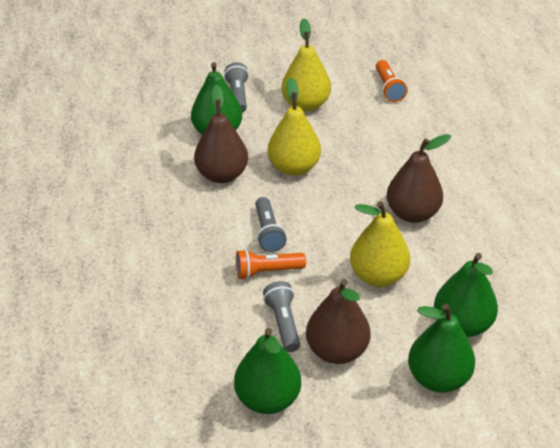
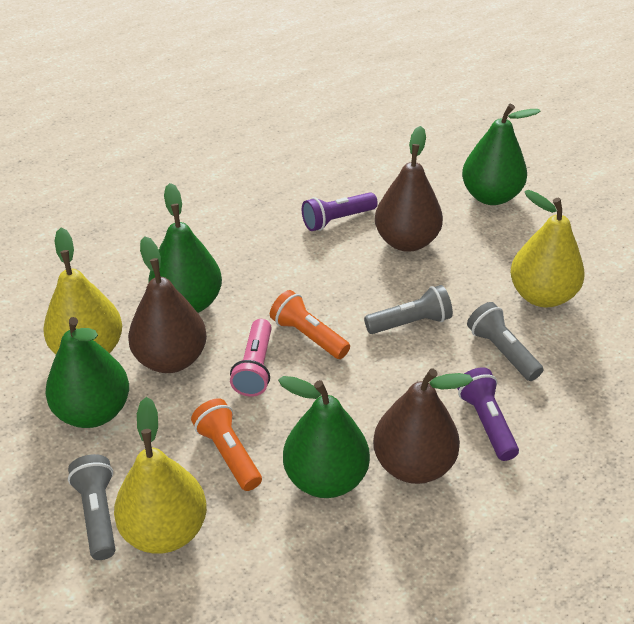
pink flashlight: none = 0 -> [230,319,272,397] = 1
purple flashlight: none = 0 -> [302,192,378,231] [457,368,519,461] = 2

